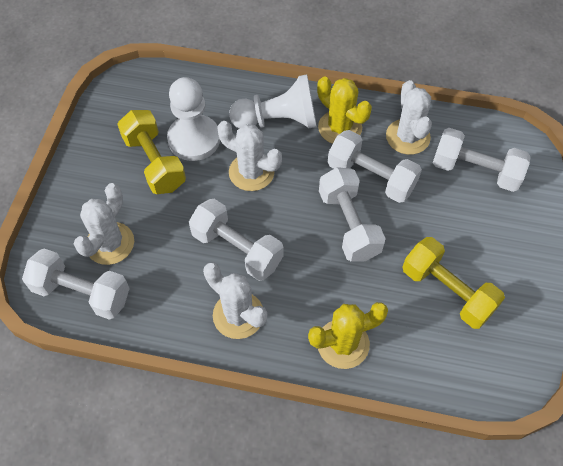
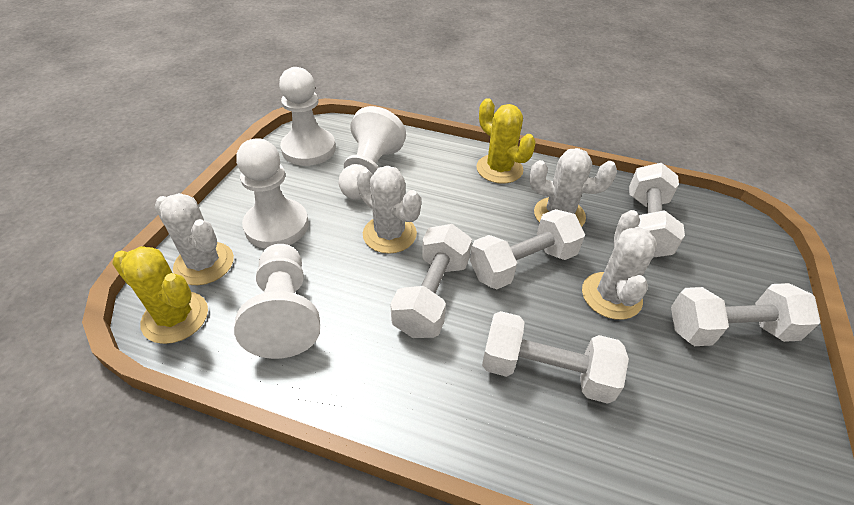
white pawn: [167,77,220,161] [229,74,317,129] = 2 -> [234,244,320,359] [236,138,309,249] [279,67,336,166] [339,106,406,200] = 4
yellow dumbbell: [117,110,186,194] [403,237,505,329] = 2 -> none = 0

